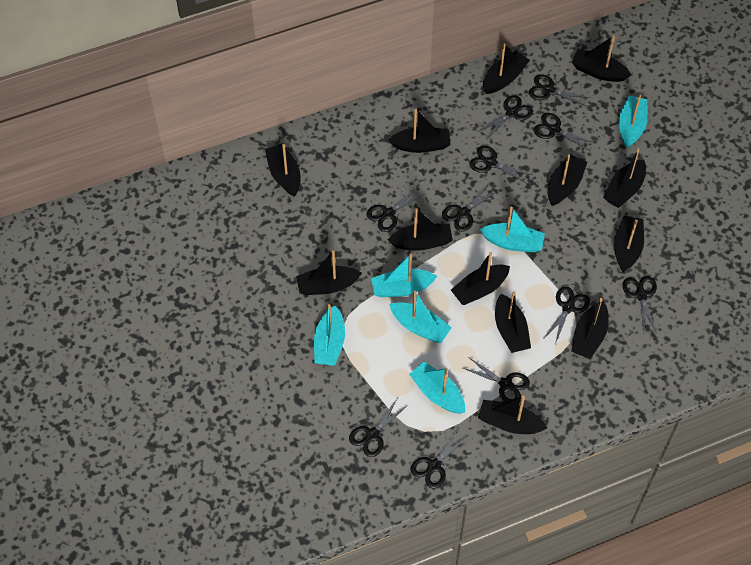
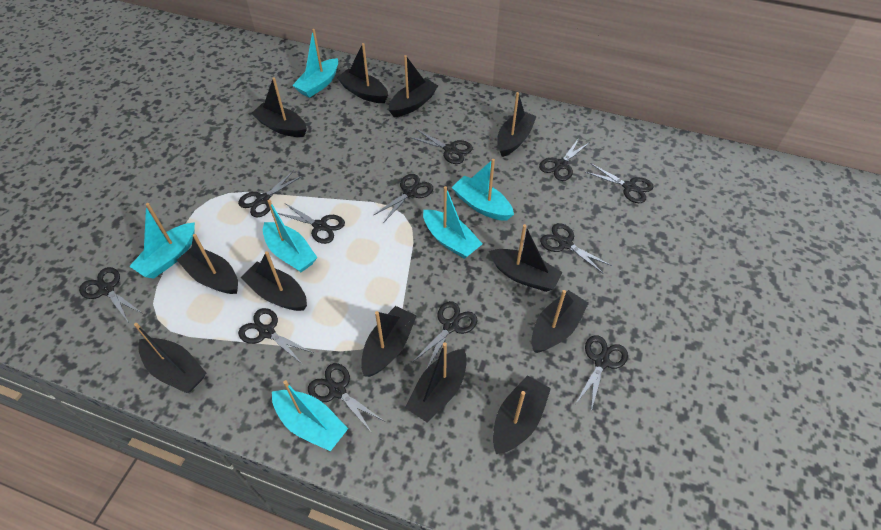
black boat: [265,143,300,197] [296,250,362,295] [388,108,451,153] [388,208,453,251] [451,252,510,305] [478,396,547,434] [483,44,530,94] [495,291,531,353] [548,154,588,206] [571,297,609,359] [572,35,631,82] [603,148,646,208] [614,215,644,272] = 13 -> [134,323,206,393] [177,234,238,294] [241,251,307,311] [251,77,307,137] [336,43,388,103] [361,306,417,377] [389,55,438,117] [405,342,467,422] [489,224,563,292] [493,375,551,454] [497,92,537,157] [532,290,589,353] = 12
black scissors: [349,399,408,457] [367,187,426,232] [411,428,469,489] [442,184,497,232] [463,358,530,402] [470,146,532,184] [479,95,533,138] [529,75,590,106] [534,113,595,151] [543,287,590,344] [622,276,657,334] = 11 -> [79,267,142,323] [238,170,302,217] [238,308,313,365] [278,203,345,244] [308,363,384,433] [373,174,433,222] [410,129,473,164] [414,301,478,368] [539,138,590,181] [540,223,612,274] [576,335,628,411] [585,164,654,203] = 12

